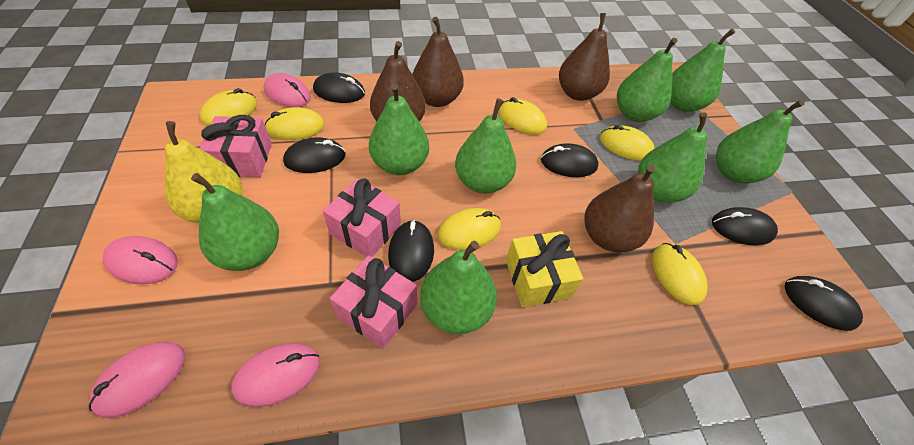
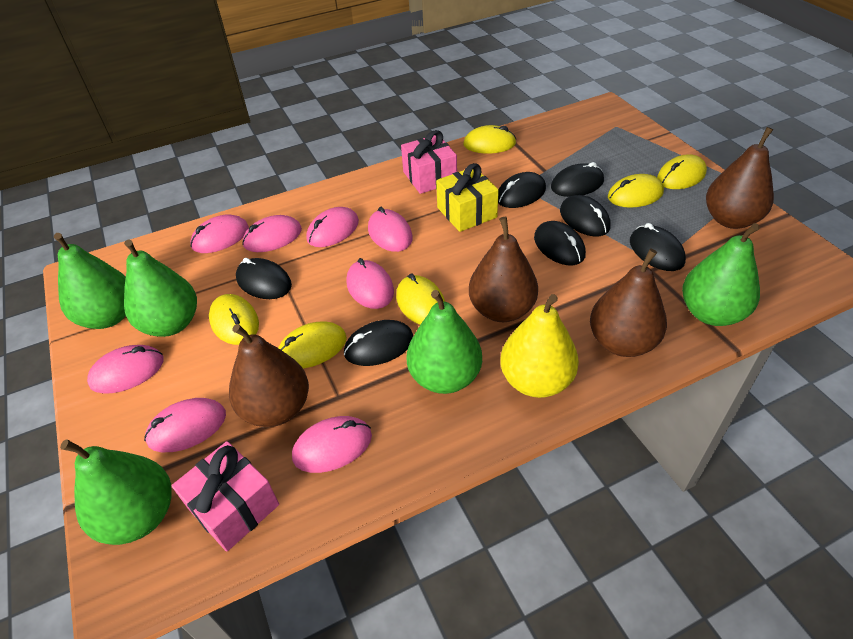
black mouse: [283,137,346,173] [313,73,365,103] [388,220,434,282] [541,143,599,177] [712,207,778,245] [785,276,863,331] = 6 -> [236,258,292,299] [344,320,413,366] [498,172,546,208] [534,221,586,265] [551,162,604,197] [560,195,611,236] [630,223,686,271] = 7
green pear: [191,173,279,271] [369,84,429,175] [420,241,497,334] [455,98,516,193] [617,38,677,122] [638,112,707,203] [670,29,735,112] [716,100,805,183] = 8 -> [54,233,126,329] [60,440,172,545] [124,240,197,337] [407,290,482,394] [682,223,760,326] = 5
pink gift: [199,115,272,177] [323,178,401,257] [330,255,417,349] = 3 -> [172,441,279,552] [401,130,457,194] = 2
pink mouse: [89,342,185,418] [103,236,178,285] [231,343,320,407] [264,73,311,107] = 4 -> [87,345,164,394] [144,398,226,452] [190,214,249,253] [242,215,302,252] [292,416,372,473] [306,207,359,247] [346,258,394,309] [368,207,413,252] = 8

